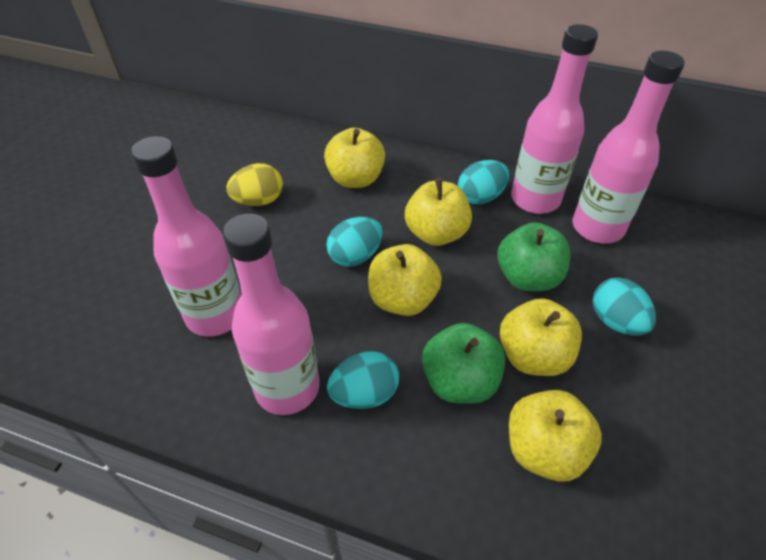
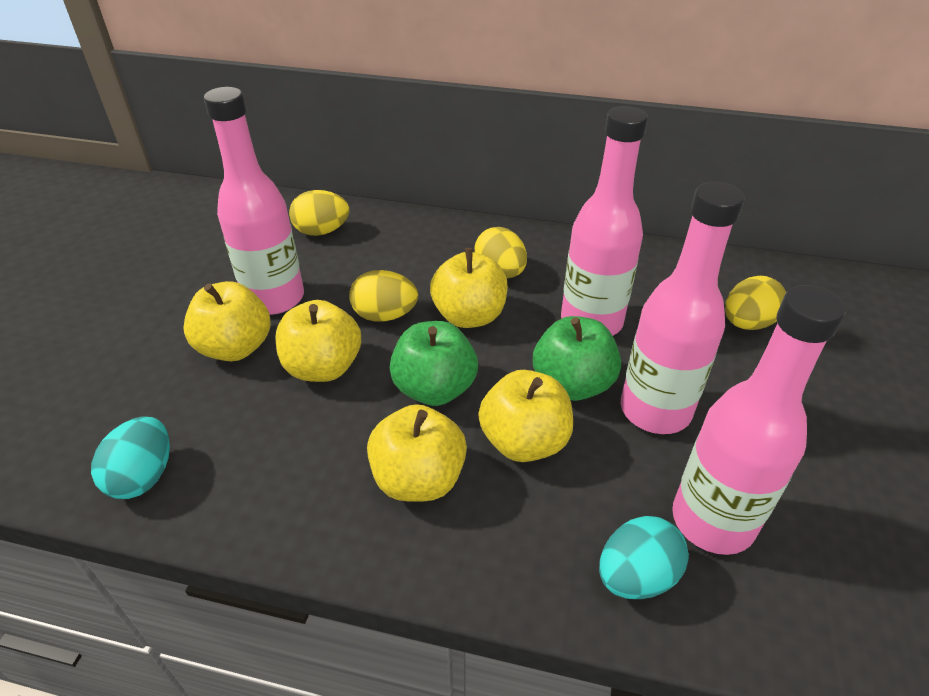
turquoise egg: [326,217,383,267] [327,351,399,409] [458,160,509,204] [593,278,656,336] = 4 -> [91,416,170,499] [599,516,689,599] = 2
yellow egg: [226,163,283,206] = 1 -> [289,190,349,236] [349,270,418,322] [475,227,527,278] [725,276,786,330] = 4

